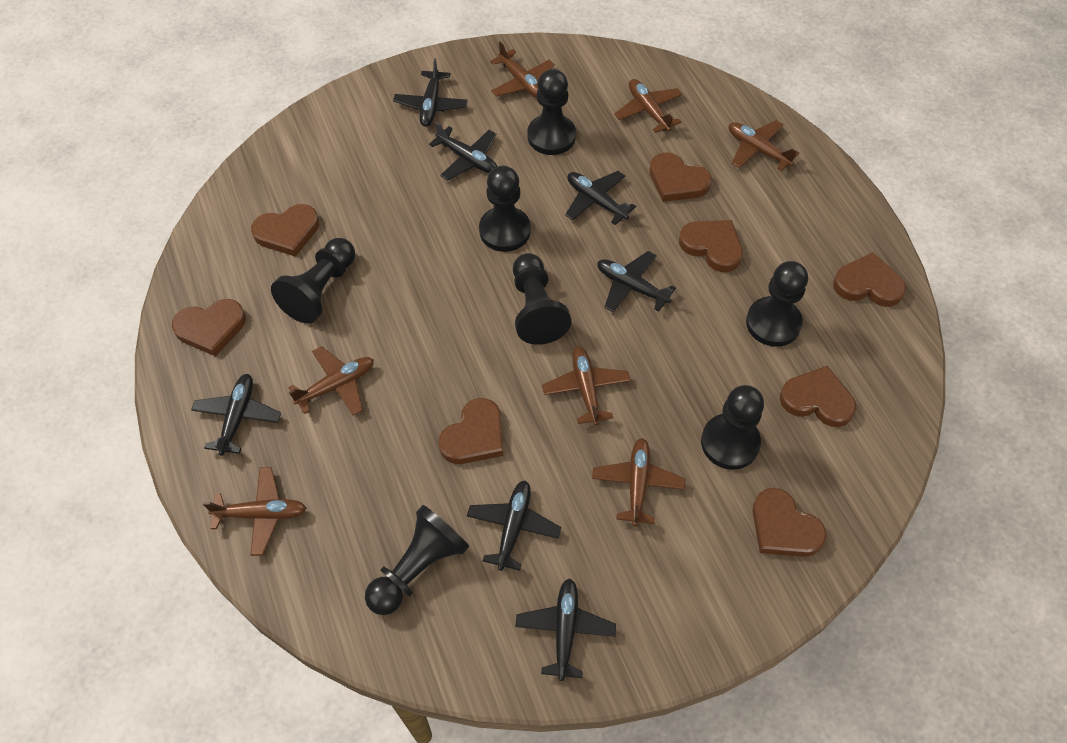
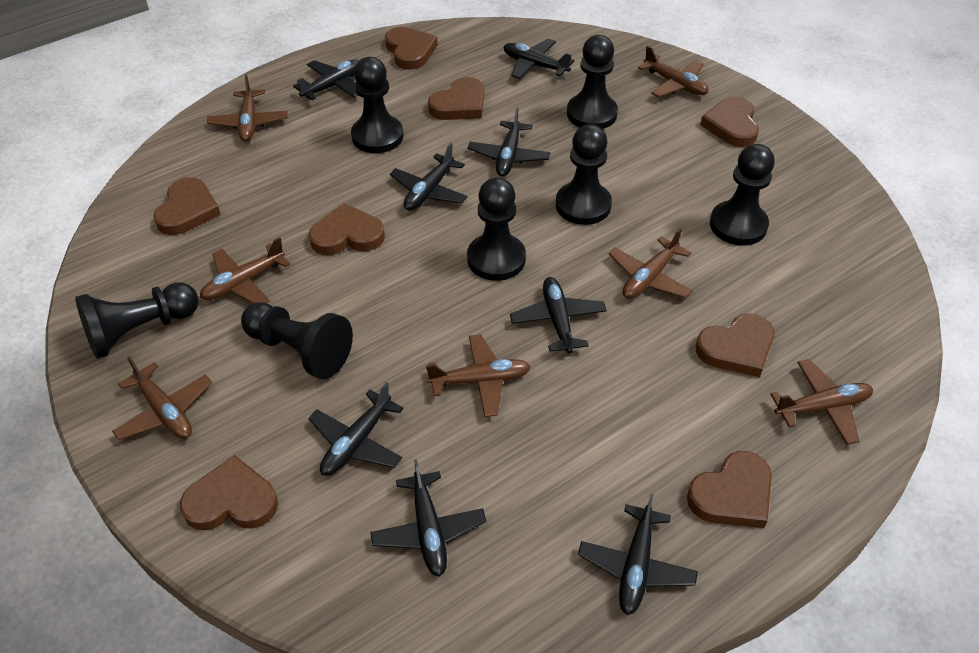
black plane: [191,374,281,456] [393,58,468,127] [429,122,497,181] [467,480,561,571] [515,578,616,681] [565,171,636,225] [597,251,676,313] = 7 -> [293,59,359,100] [308,382,404,476] [370,459,486,577] [390,143,468,211] [468,107,550,177] [504,39,575,79] [510,277,607,354] [578,493,698,615] = 8

